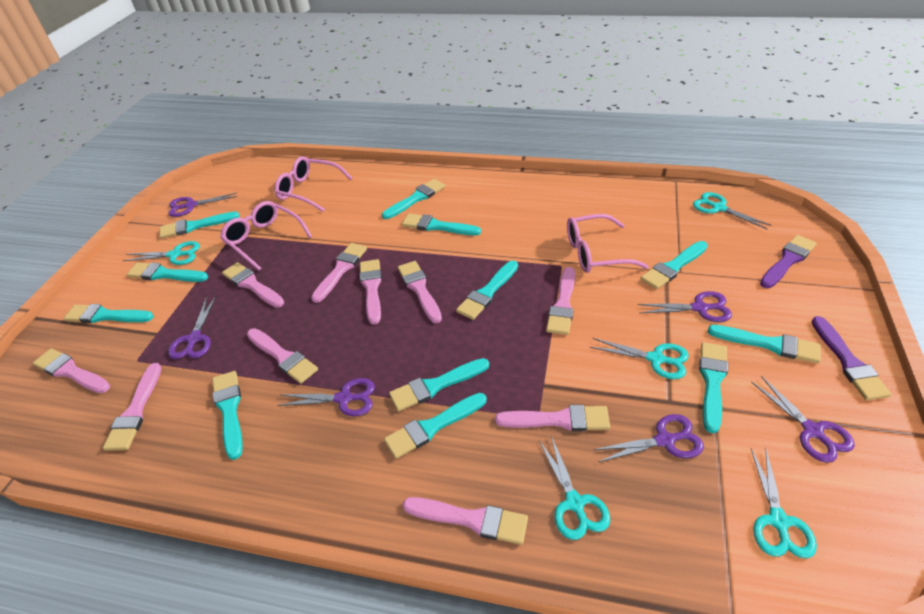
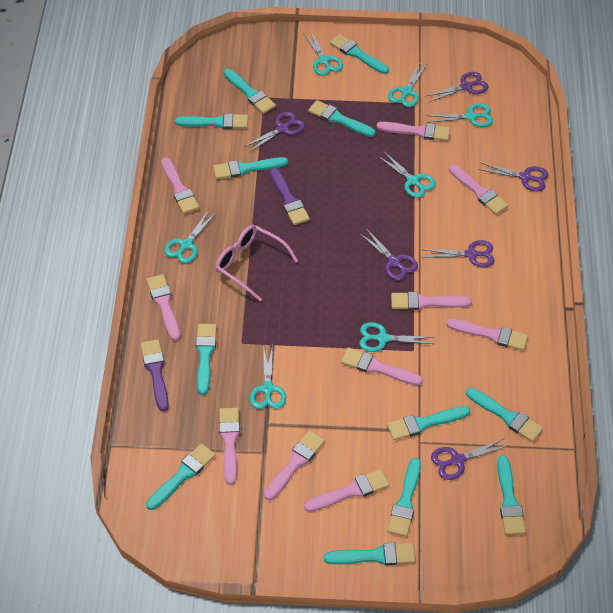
pink glasses: [220,201,312,270] [275,156,353,212] [567,214,649,273] = 3 -> [215,225,298,301] = 1
turquoise scissors: [123,241,200,265] [539,436,610,540] [590,338,689,379] [693,192,772,229] [751,448,817,558] = 5 -> [164,210,216,263] [250,345,286,409] [303,30,343,76] [360,322,433,352] [378,152,436,198] [388,62,428,107] [426,103,493,127] = 7

